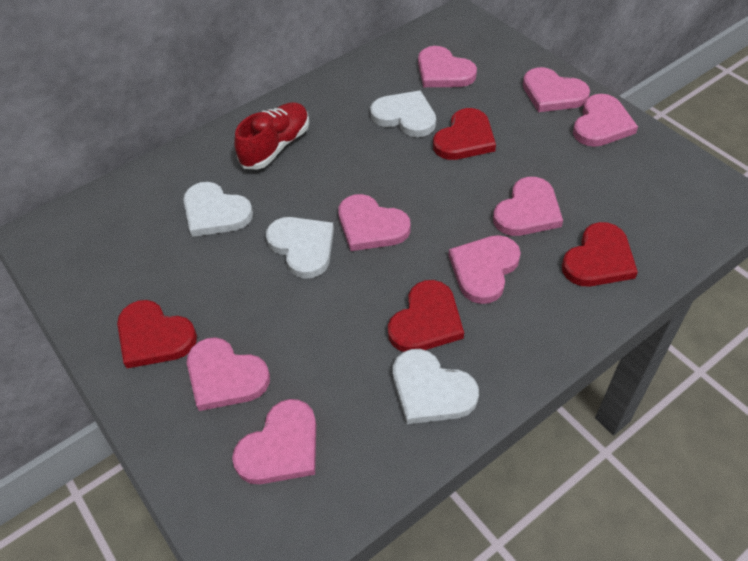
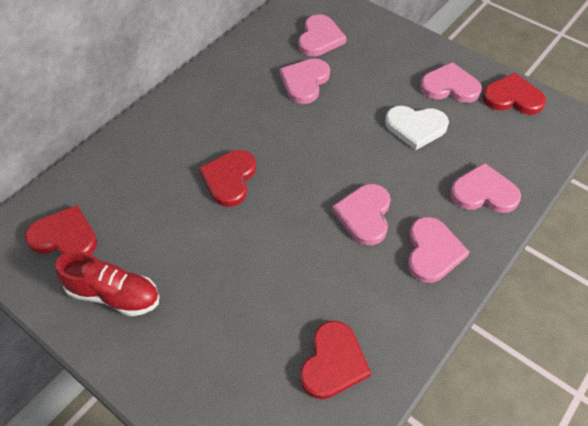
pink heart: [187,337,270,411] [232,399,316,484] [338,194,411,251] [418,46,477,87] [449,235,521,304] [493,177,563,236] [523,67,590,112] [573,94,638,147] = 8 -> [279,59,330,104] [298,14,347,56] [332,184,391,245] [408,217,469,283] [420,62,482,103] [450,163,521,213] = 6
white heart: [183,182,253,237] [266,217,334,279] [370,91,436,137] [393,349,479,424] = 4 -> [385,106,449,150] = 1

